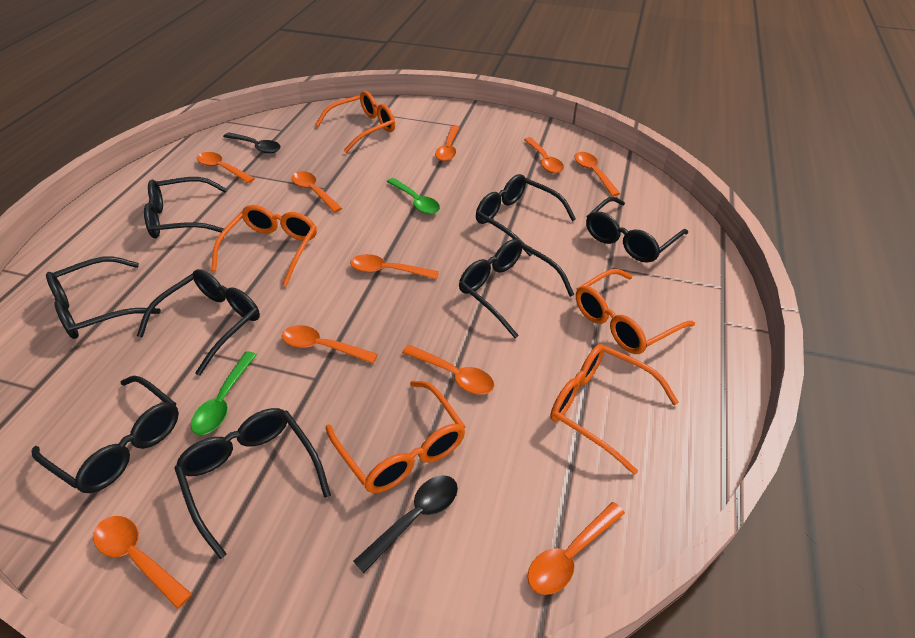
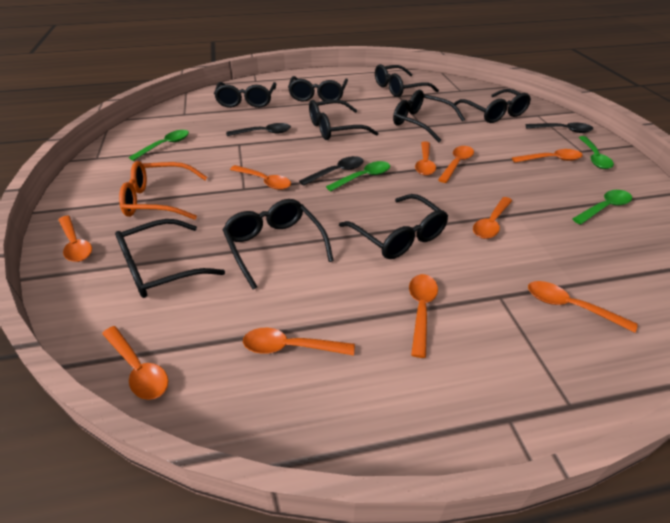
black glasses: [31,376,179,493] [46,257,161,339] [137,269,260,376] [144,177,227,238] [174,408,331,559] [459,239,574,338] [476,174,576,256] [586,196,688,263] = 8 -> [115,219,225,298] [214,82,276,108] [223,199,334,290] [288,76,348,102] [309,100,379,140] [339,194,448,259] [375,64,439,97] [393,90,465,143] [454,89,531,123] = 9
black spoon: [223,132,281,154] [353,475,458,573] = 2 -> [226,123,291,136] [299,156,364,186] [526,122,593,133] = 3
green spoon: [191,351,257,435] [387,178,440,214] = 2 -> [129,130,189,161] [326,161,390,191] [572,190,632,224] [579,136,614,169] = 4
orange glasses: [211,205,317,286] [315,91,395,153] [326,381,466,493] [550,344,679,475] [576,269,695,354] = 5 -> [119,161,207,220] = 1

